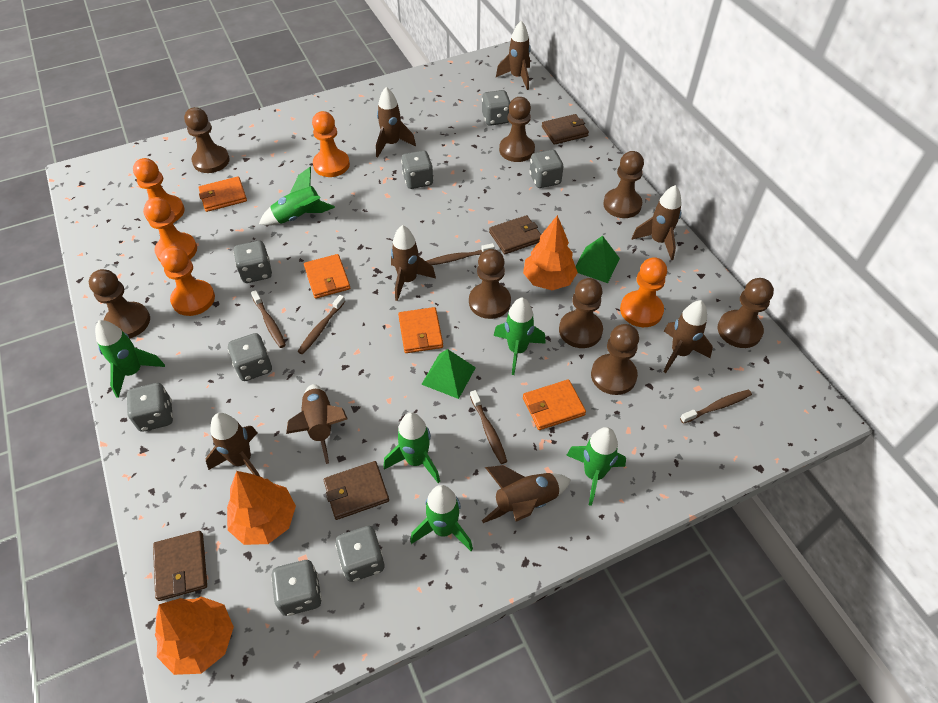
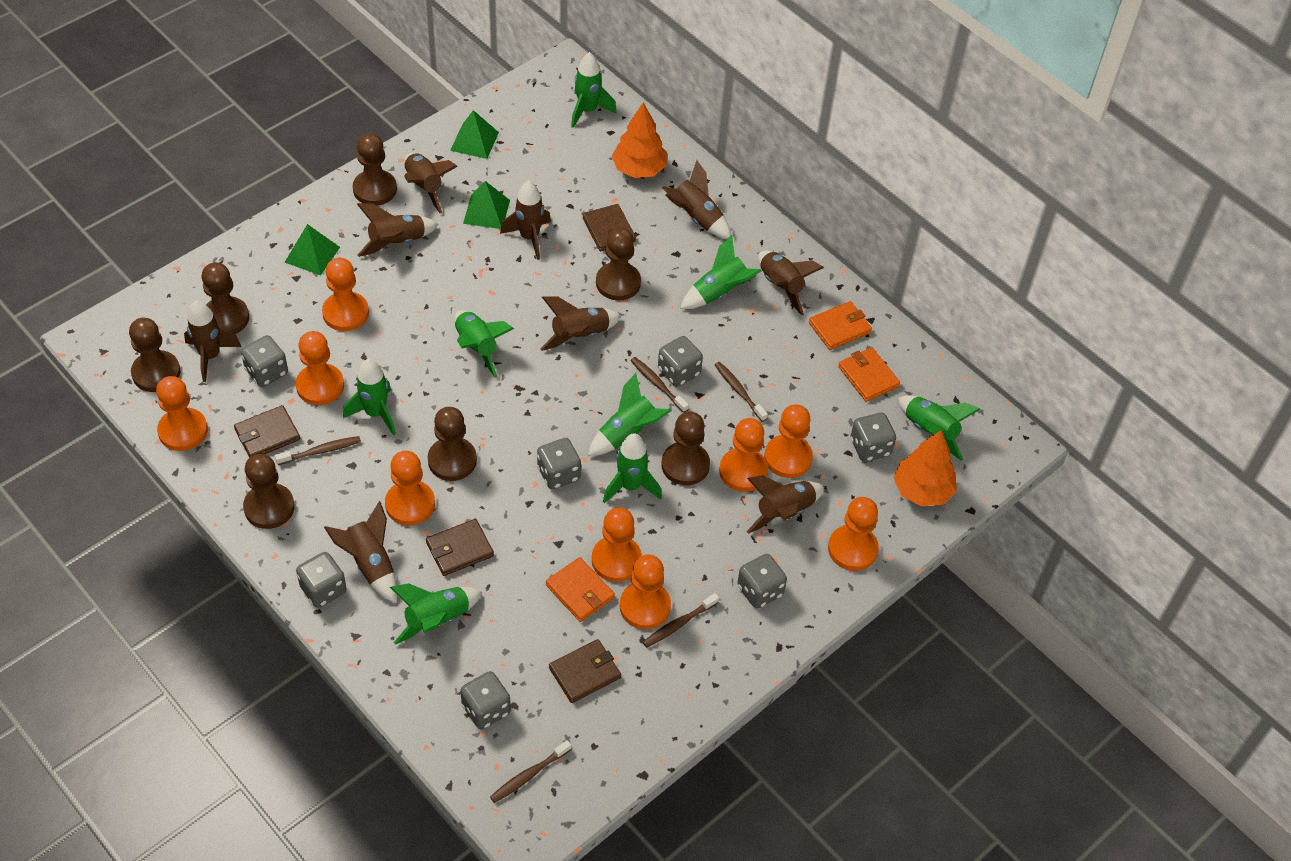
brown pawn: [89,269,150,339] [184,107,230,173] [469,249,511,319] [499,97,535,162] [559,278,603,348] [591,324,639,395] [603,151,644,218] [718,278,774,348] = 8 -> [129,318,180,392] [202,262,249,334] [243,454,295,529] [353,133,397,206] [428,407,477,481] [596,228,641,300] [661,412,710,485] = 7
brown rocket: [206,413,260,476] [286,384,348,464] [376,87,416,157] [391,225,436,301] [482,465,571,523] [496,21,531,90] [632,185,681,260] [663,300,713,373] = 8 -> [184,300,242,382] [324,501,396,603] [357,203,439,257] [404,153,458,213] [500,180,551,260] [540,296,622,351] [662,160,731,239] [746,475,824,534] [758,251,824,315] = 9
green pyramid: [421,349,476,399] [575,236,620,283] = 2 -> [284,224,340,275] [450,110,499,159] [463,181,510,229] = 3
green rocket: [95,320,165,398] [259,167,335,226] [384,413,440,483] [410,485,473,551] [494,297,546,375] [566,427,626,506] = 6 -> [343,359,396,435] [390,583,482,645] [454,310,514,378] [571,52,616,128] [588,373,671,456] [603,433,662,503] [680,235,762,309] [898,395,980,461] = 8
grey dice: [127,383,173,432] [228,333,272,381] [233,241,272,283] [271,560,322,616] [335,526,384,582] [401,151,433,189] [482,90,510,126] [529,150,564,188] = 8 -> [241,335,288,387] [296,552,347,608] [460,671,511,729] [537,438,581,489] [658,336,703,387] [737,554,787,609] [851,413,896,462] = 7
orange pawn: [133,158,185,222] [144,197,197,262] [160,246,215,316] [312,111,350,177] [620,257,667,327] = 5 -> [156,376,208,451] [296,331,344,405] [322,258,369,331] [385,451,435,525] [592,507,642,582] [620,555,671,629] [719,418,768,492] [764,405,813,478] [828,497,879,571] = 9
orange tree: [155,597,234,675] [227,471,296,545] [523,215,578,290] = 3 -> [611,102,667,178] [893,430,957,506] = 2
orange wallet: [199,176,247,212] [304,254,350,299] [398,307,443,353] [523,379,586,430] = 4 -> [546,557,615,622] [809,301,872,350] [838,347,900,402] = 3

